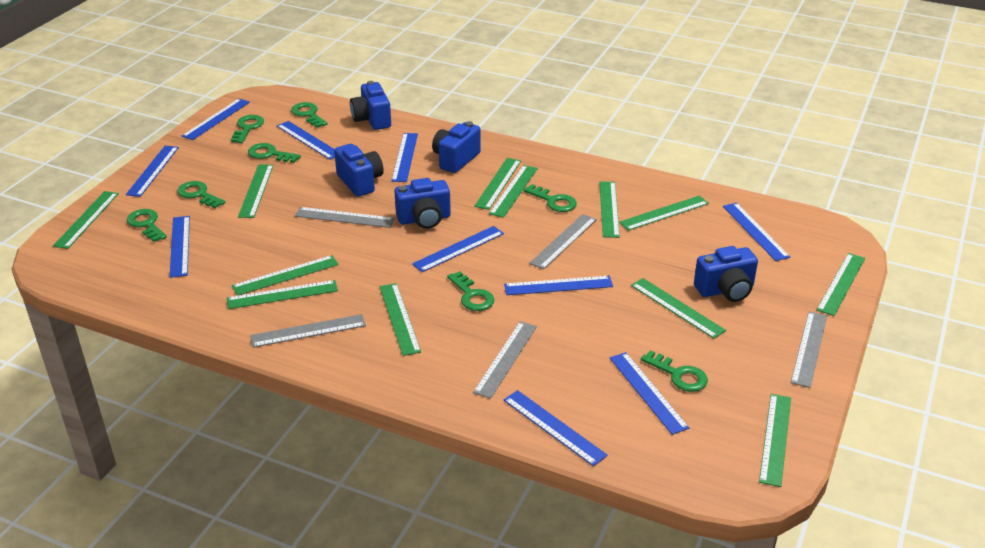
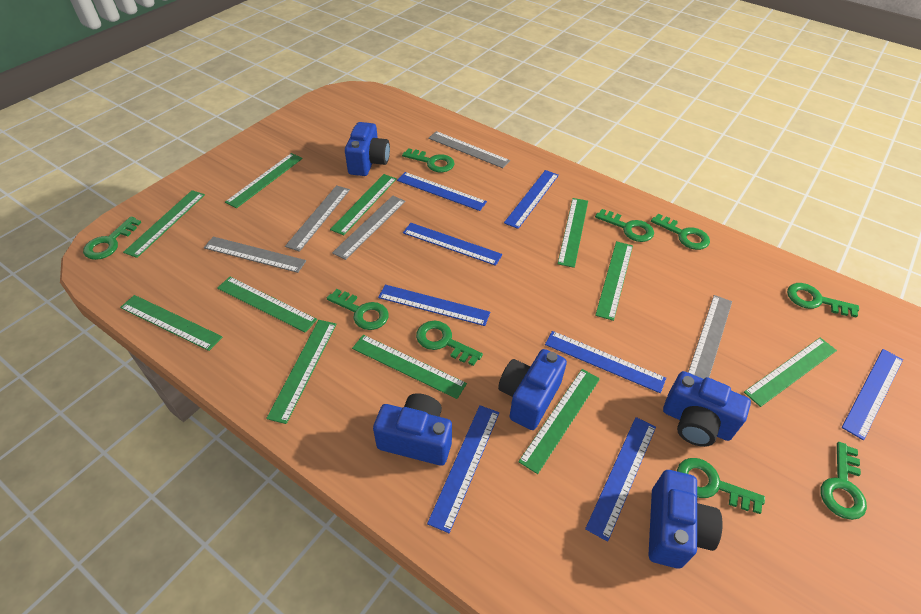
blue ruler: [126,146,179,197] [170,216,190,278] [182,99,250,140] [277,121,335,160] [391,133,418,182] [412,226,504,272] [504,276,613,295] [504,390,608,466] [610,352,689,435] [723,203,790,261] = 10 -> [378,285,490,326] [397,172,487,211] [403,223,503,266] [427,405,499,533] [504,170,559,229] [545,331,666,393] [585,417,656,542] [842,349,903,440] = 8
green key: [127,209,167,242] [177,181,225,208] [231,115,264,143] [248,143,301,163] [291,102,327,128] [447,271,494,311] [524,184,577,212] [641,350,708,392] = 8 -> [83,216,142,260] [327,289,389,330] [402,148,455,172] [416,321,483,366] [595,209,654,242] [651,213,710,250] [677,458,765,514] [787,283,859,318] [821,442,867,520] = 9
green ruler: [53,191,119,249] [227,280,338,309] [232,255,339,296] [238,164,274,218] [379,283,421,356] [474,158,521,210] [489,165,538,218] [599,182,620,238] [619,196,709,231] [631,278,726,339] [759,394,791,487] [817,253,865,316] = 12 -> [120,295,222,351] [123,190,205,258] [217,277,317,333] [225,153,303,208] [266,320,336,424] [330,174,397,235] [352,335,467,399] [518,369,600,474] [558,198,588,268] [595,241,633,321] [744,338,837,407] = 11

